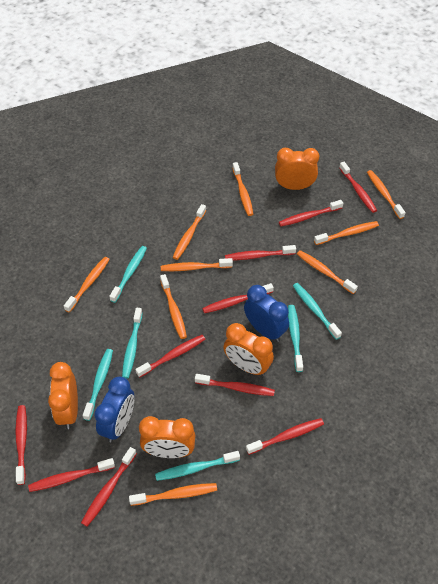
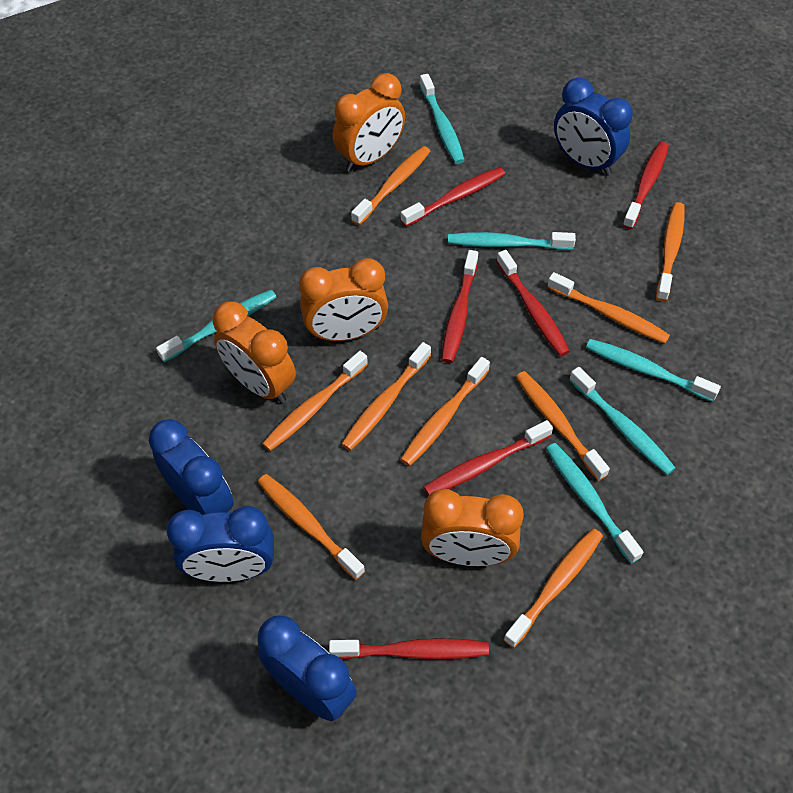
blue clock: [94,377,134,442] [244,285,289,342] = 2 -> [149,419,234,515] [167,506,274,582] [257,615,357,721] [554,78,633,176] = 4
red toothbrush: [15,405,27,485] [28,458,115,492] [81,447,137,527] [135,335,205,378] [195,374,275,396] [202,283,274,313] [225,245,296,260] [246,418,324,455] [279,200,343,226] [339,162,377,213] = 10 -> [329,638,489,659] [401,167,505,227] [424,420,553,496] [441,250,478,363] [496,250,570,356] [623,142,669,229] = 6

